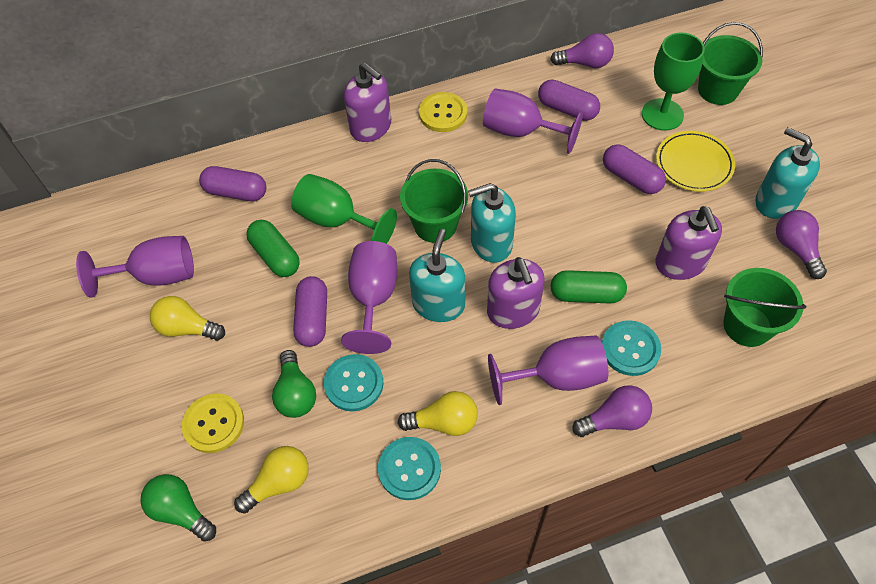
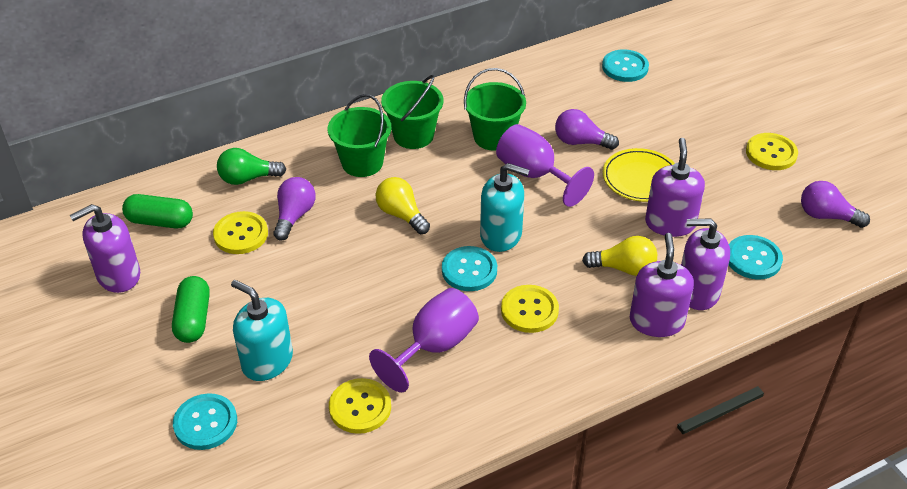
green goblet: [291,174,397,244] [642,33,705,131] = 2 -> none = 0
green light bulb: [140,474,216,542] [272,350,316,418] = 2 -> [217,148,286,185] = 1
purple capsule: [199,166,266,201] [293,276,327,347] [538,79,600,121] [603,144,666,194] = 4 -> none = 0
purple goblet: [76,236,194,298] [341,241,397,354] [483,88,583,154] [488,336,608,405] = 4 -> [369,288,479,392] [496,124,594,207] = 2
purple soap dispenser: [344,63,391,142] [487,257,545,329] [655,206,722,280] = 3 -> [70,204,140,293] [630,233,694,337] [645,138,705,237] [681,218,730,310] = 4
turquoise button: [324,354,383,412] [378,437,441,500] [602,320,661,376] = 3 -> [173,393,237,450] [442,246,497,291] [602,49,649,82] [728,235,783,279] = 4
turquoise soap dispenser: [409,229,465,322] [468,183,516,263] [755,127,820,219] = 3 -> [231,280,293,381] [480,163,529,252] = 2
yellow button: [182,393,244,453] [419,92,467,132] = 2 -> [213,211,268,254] [329,378,391,434] [501,285,559,333] [746,133,798,170] = 4
yellow light bulb: [150,296,225,341] [234,446,309,513] [398,391,478,436] = 3 -> [376,177,430,234] [582,236,657,276] = 2

